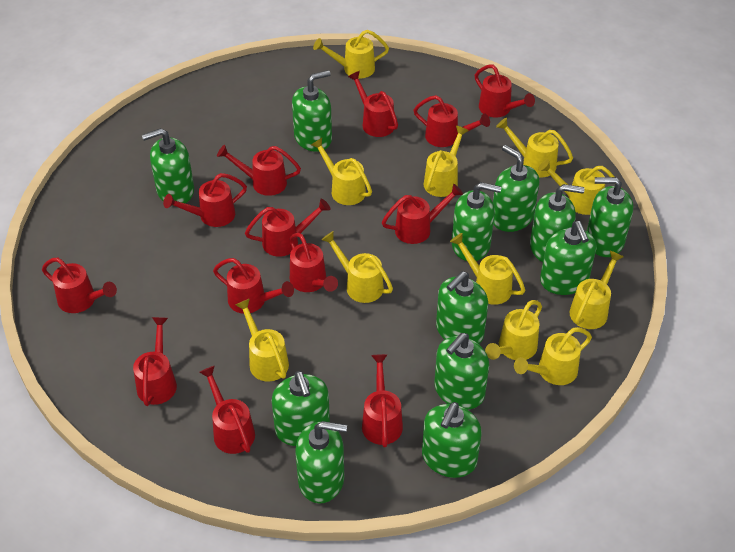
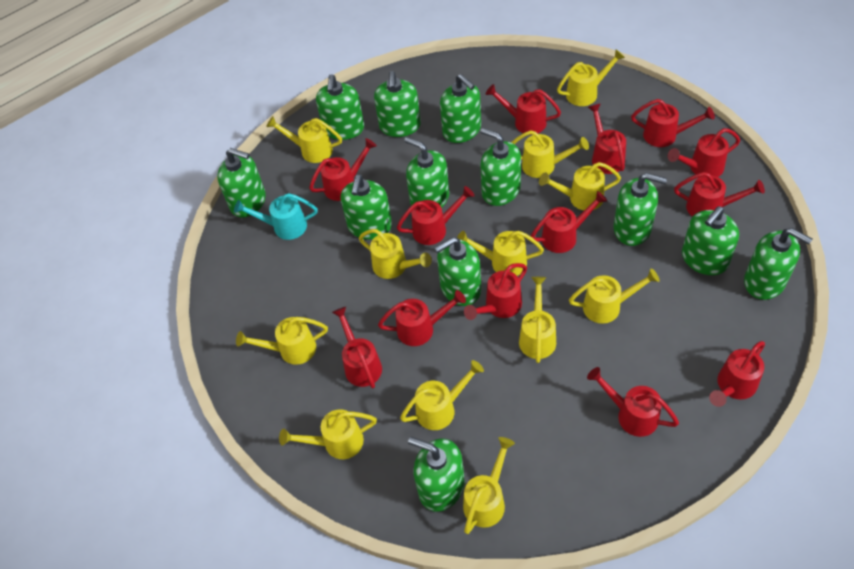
turquoise watering can: none = 0 -> [234,193,318,240] = 1
yellow watering can: [235,299,289,381] [311,138,372,205] [313,30,389,79] [321,231,393,303] [424,126,469,197] [450,233,525,305] [485,300,542,360] [496,118,573,177] [514,327,592,385] [538,159,615,215] [569,251,624,329] = 11 -> [236,317,328,365] [266,116,342,163] [279,409,377,459] [359,229,432,279] [400,360,484,430] [457,231,544,276] [463,437,515,534] [511,130,589,178] [519,277,556,363] [539,162,621,210] [557,49,625,106] [569,269,660,324] = 12

